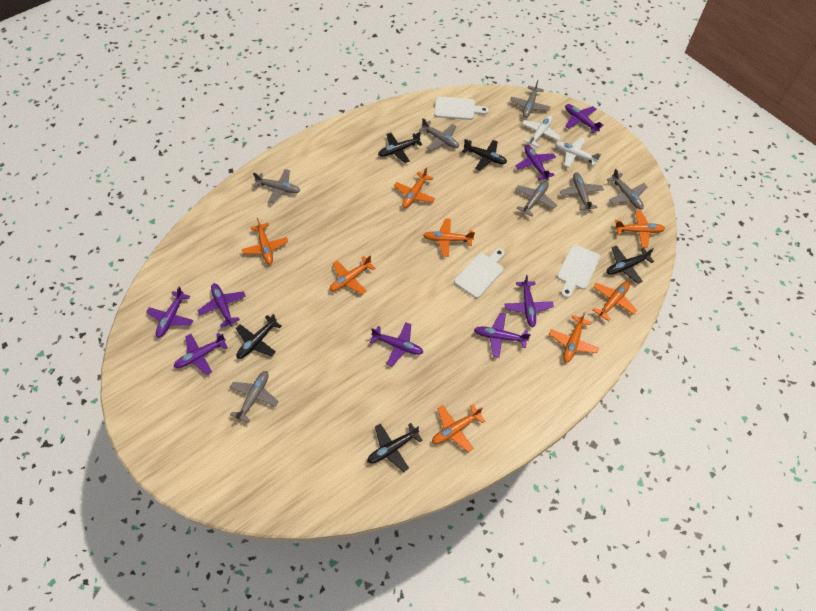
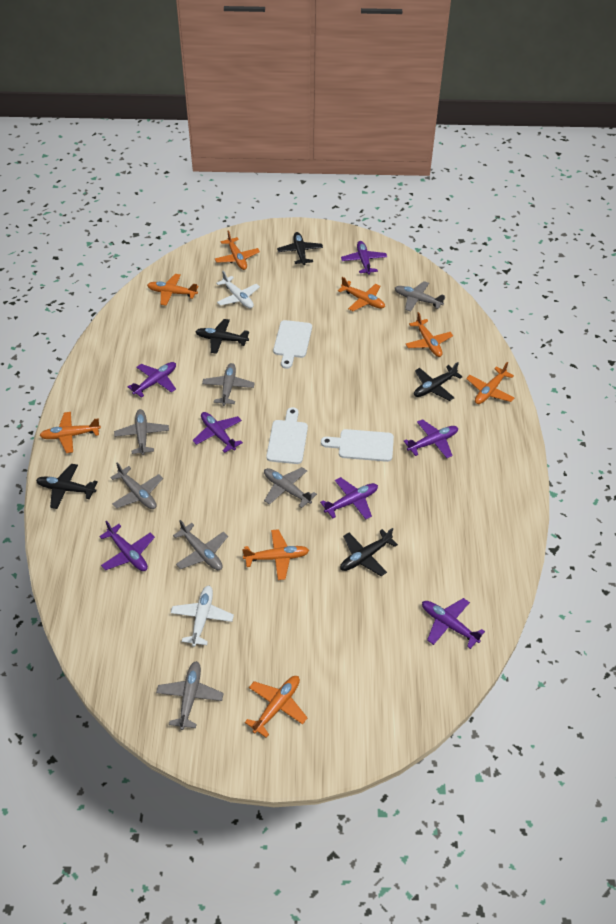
purple plane: [146,287,193,338] [174,333,228,375] [197,283,246,328] [370,322,423,366] [474,313,531,358] [505,275,554,327] [516,145,556,180] [565,104,604,134] = 8 -> [99,521,155,571] [128,362,176,398] [192,412,243,453] [320,477,378,519] [341,241,387,275] [404,419,458,458] [422,598,485,649] = 7

